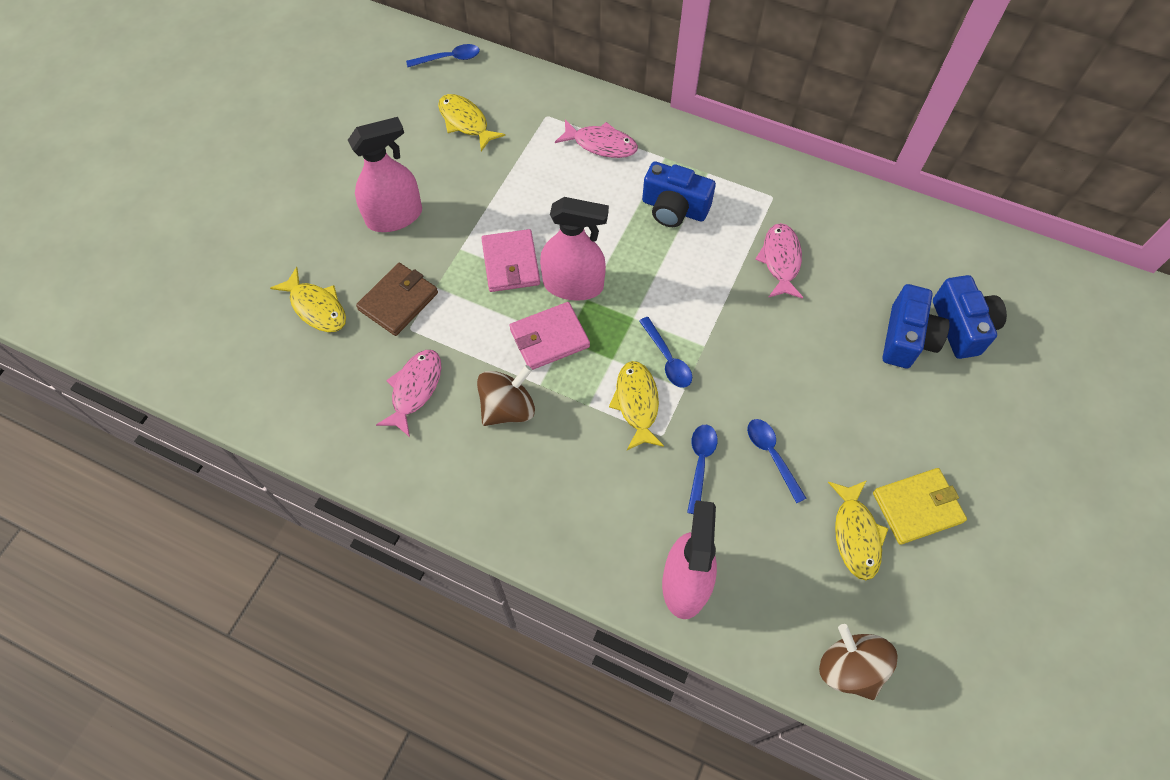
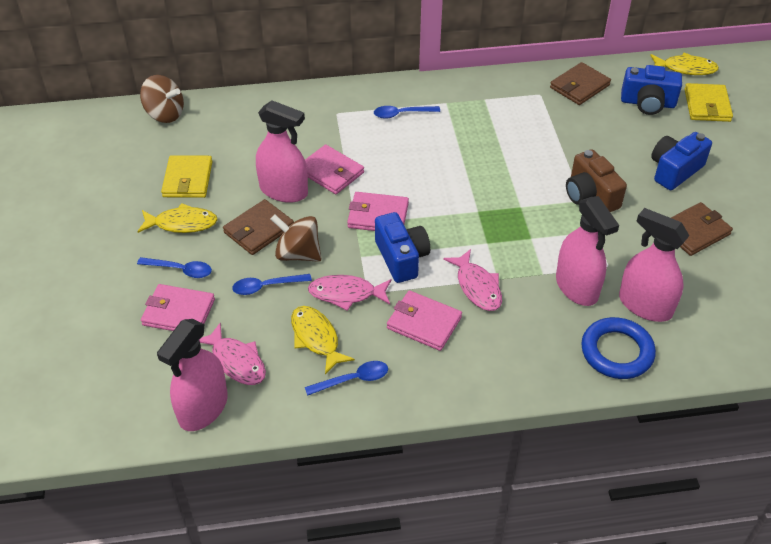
blue ring: none = 0 -> [581,317,656,379] = 1
brown camera: none = 0 -> [566,149,627,212] = 1
brown wallet: [356,263,438,336] = 1 -> [223,199,294,255] [550,62,611,105] [671,202,733,256] = 3
pink spray bottle: [348,117,422,232] [540,197,609,301] [662,500,717,619] = 3 -> [157,319,228,431] [256,100,308,203] [556,196,619,306] [619,208,689,322] = 4
pink wallet: [481,229,540,292] [509,302,590,370] = 2 -> [141,284,215,331] [305,144,364,194] [347,192,409,231] [387,290,462,351] = 4
yellow fish: [270,267,346,332] [438,94,505,151] [609,361,664,450] [828,480,889,580] = 4 -> [137,203,218,233] [291,306,355,374] [650,53,719,75] = 3
yellow wallet: [873,468,967,545] = 1 -> [161,155,213,198] [684,83,733,122] = 2

